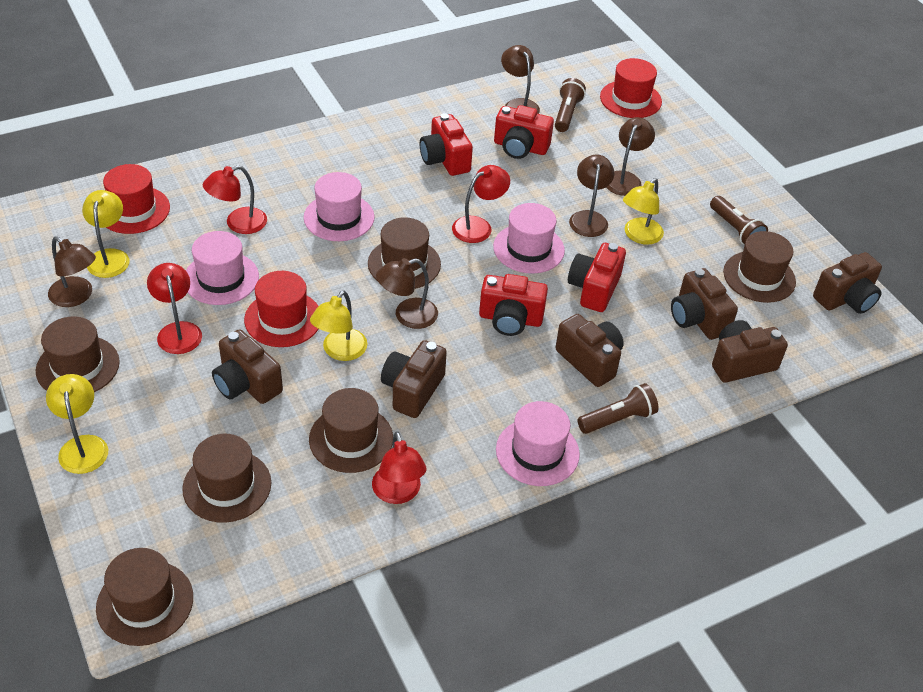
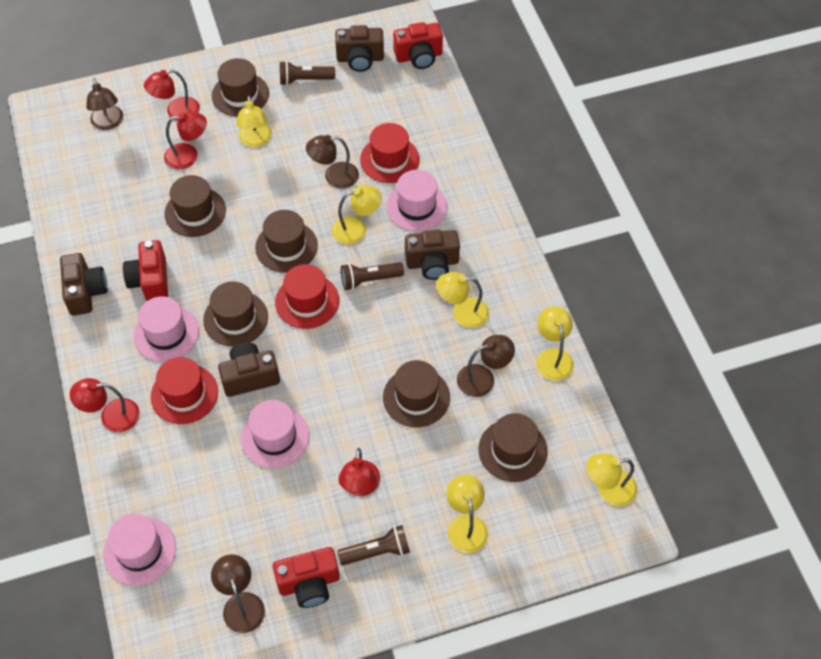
brown camera: [212,329,283,404] [381,340,447,418] [555,314,624,387] [671,268,738,340] [712,320,788,383] [813,252,882,314] = 6 -> [60,253,107,316] [218,342,280,397] [335,25,384,72] [405,230,460,280] = 4
brown lamp: [48,236,96,307] [376,258,438,329] [501,45,540,114] [569,155,614,237] [606,117,655,196] = 5 -> [86,78,123,130] [211,555,265,633] [306,135,359,189] [457,335,515,397] = 4
red camera: [420,113,473,176] [479,274,548,336] [494,105,554,159] [568,243,626,312] = 4 -> [123,240,168,301] [273,547,340,608] [393,22,443,69] = 3
yellow lamp: [46,374,108,474] [82,190,129,278] [310,290,367,361] [623,178,664,245] = 4 -> [236,96,272,147] [332,185,382,245] [436,272,489,328] [446,475,488,553] [536,306,574,381] [586,453,637,506] = 6

